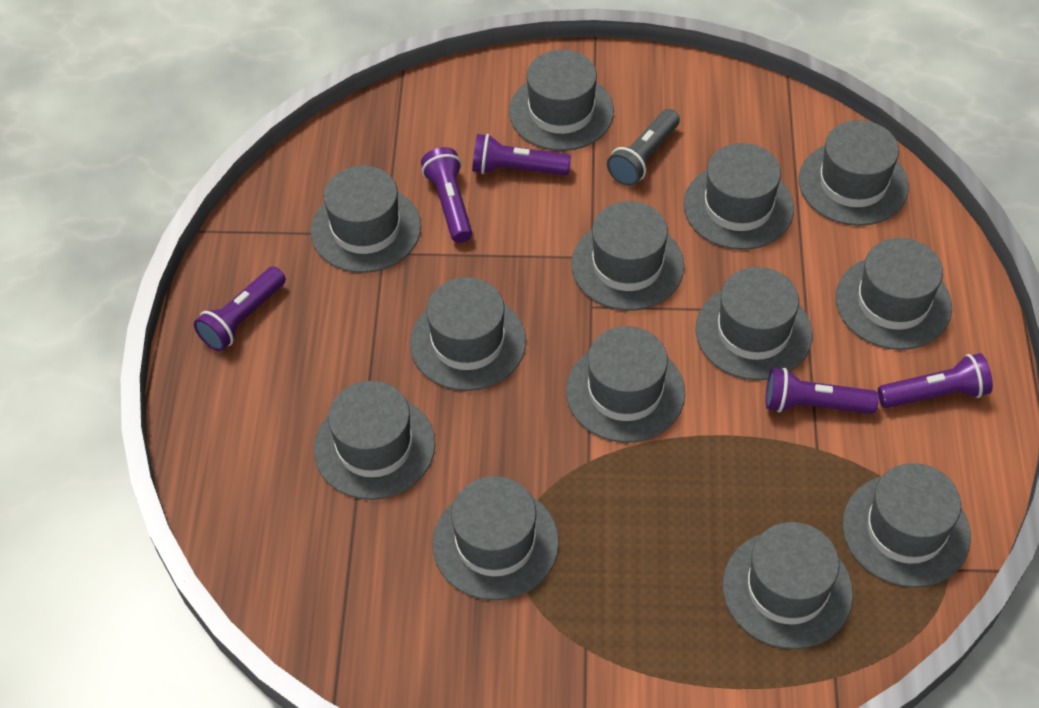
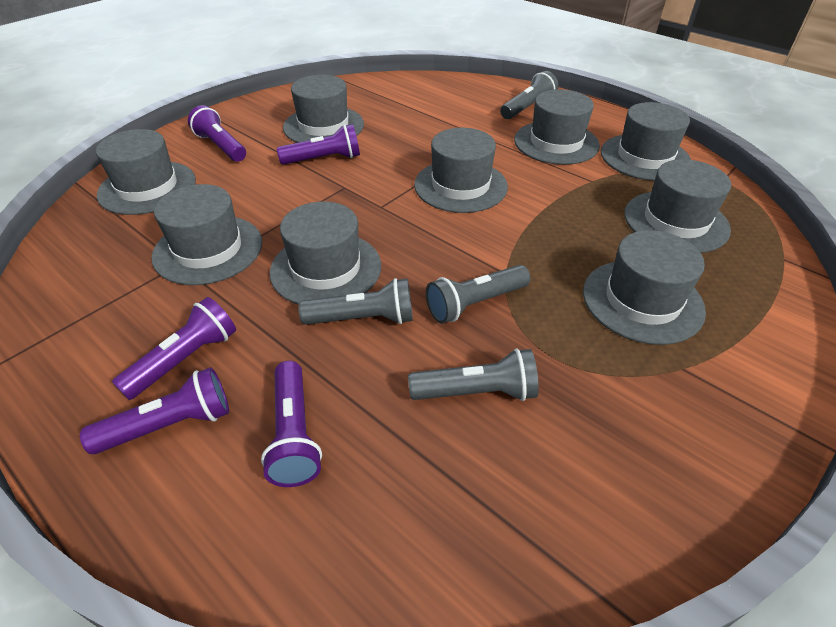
grey flashlight: [607,109,680,186] = 1 -> [299,278,413,325] [408,348,539,401] [426,265,530,324] [500,71,559,119] = 4
grey hat: [311,166,421,273] [314,381,435,500] [410,277,526,391] [432,476,559,600] [509,50,614,151] [566,326,685,443] [571,201,684,311] [684,143,794,250] [695,267,812,380] [723,522,853,649] [799,120,909,226] [836,238,952,350] [843,463,971,588] = 13 -> [96,129,196,215] [151,184,262,285] [269,201,381,305] [283,75,364,143] [414,128,508,213] [514,89,600,165] [583,230,706,345] [601,102,691,181] [624,159,731,253] = 9

